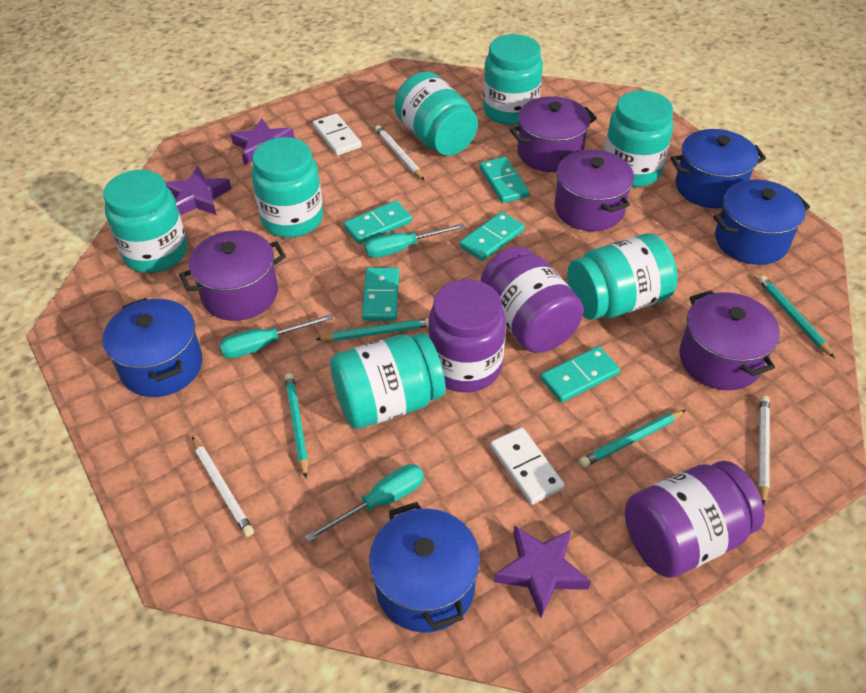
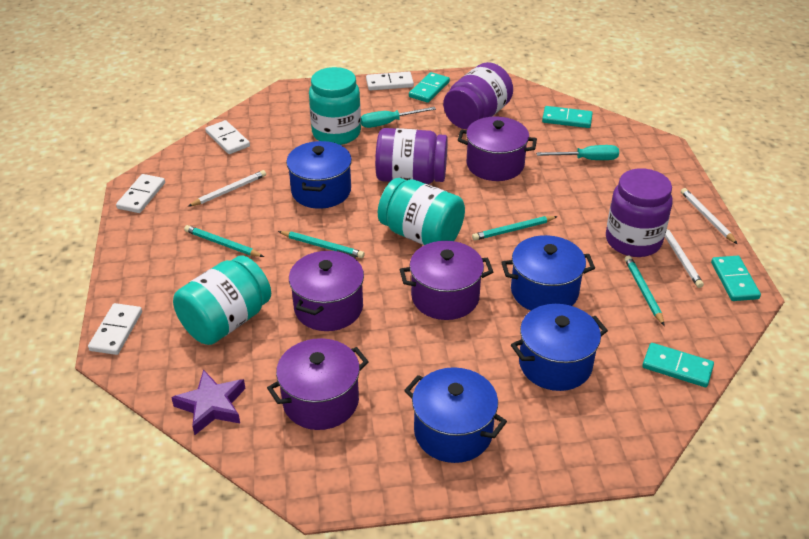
purple star: [165,166,231,215] [231,118,294,165] [494,525,591,618] = 3 -> [171,370,246,435] = 1
turquoise domino: [344,200,412,244] [362,267,399,321] [460,212,524,261] [479,157,530,203] [541,346,620,402] = 5 -> [409,72,450,103] [542,106,593,128] [642,343,714,387] [711,256,761,301] = 4
turquoise jar: [103,170,187,273] [251,137,323,238] [330,333,445,429] [394,71,478,156] [483,34,543,125] [567,234,677,320] [604,90,673,187] = 7 -> [173,256,271,345] [309,67,361,145] [378,178,465,245] = 3
turquoise screwdriver: [219,314,333,359] [305,464,424,542] [364,223,465,258] = 3 -> [361,107,436,128] [536,145,619,160] = 2
white domino: [313,113,362,156] [490,427,565,505] = 2 -> [88,303,142,355] [116,174,165,213] [205,120,250,154] [366,72,414,91] = 4

